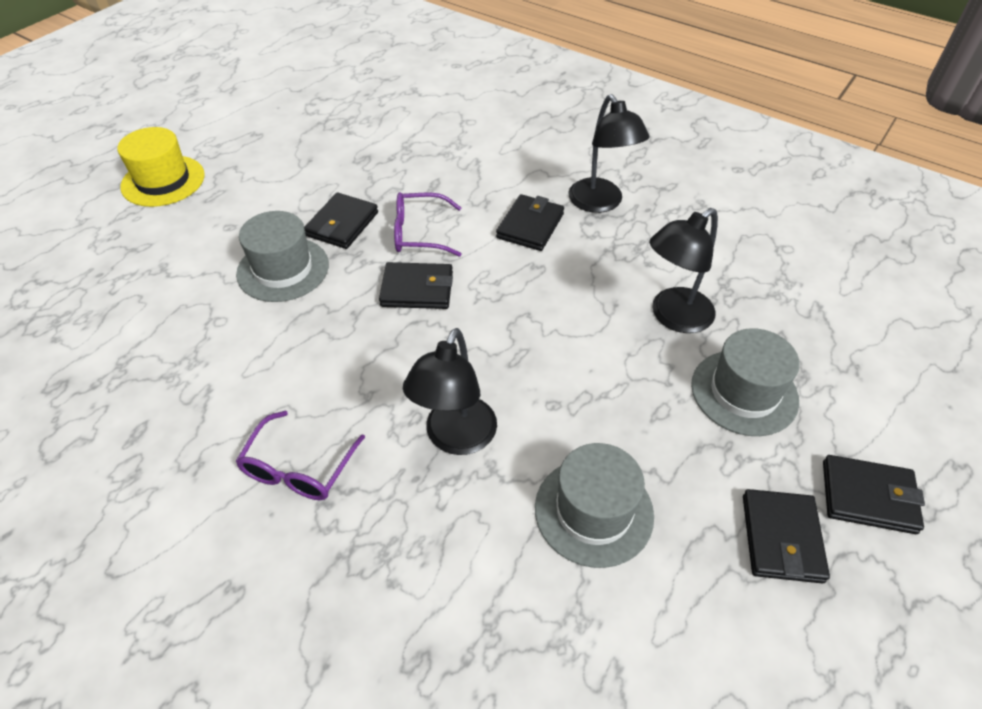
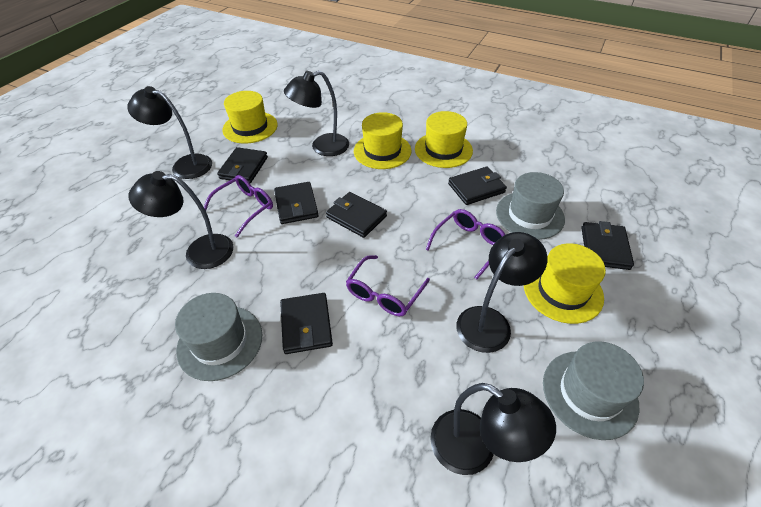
black lamp: [403,328,497,455] [568,94,649,213] [649,208,718,333] = 3 -> [127,86,212,179] [129,171,233,269] [284,71,349,156] [430,383,556,475] [456,232,547,353] = 5
black wallet: [304,193,378,249] [379,262,453,309] [496,194,564,251] [743,489,830,584] [823,455,925,534] = 5 -> [217,147,268,183] [274,182,319,224] [280,293,333,354] [326,192,387,238] [448,167,507,205] [581,221,634,270] = 6
purple glasses: [235,411,365,500] [394,192,462,257] = 2 -> [204,175,273,237] [346,255,430,316] [425,209,505,279] = 3
yellow hat: [117,127,205,207] = 1 -> [222,91,278,144] [354,112,411,169] [415,111,473,168] [524,243,606,324] = 4

